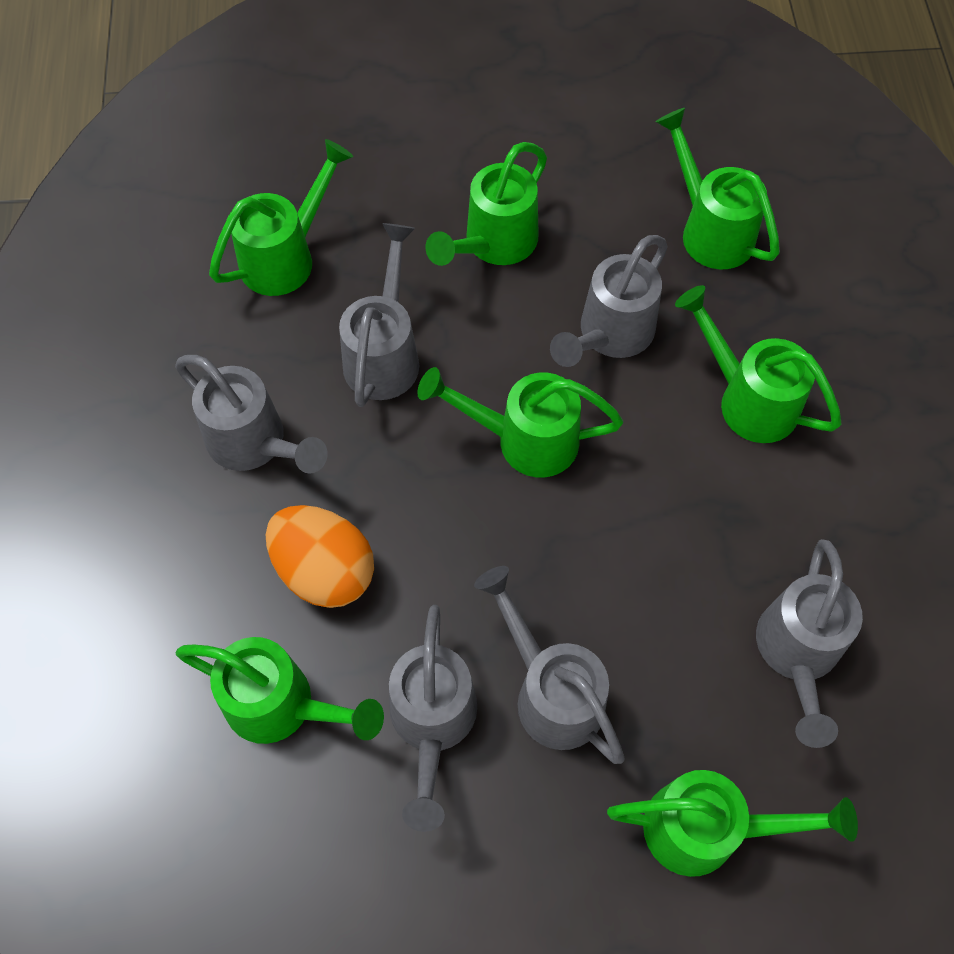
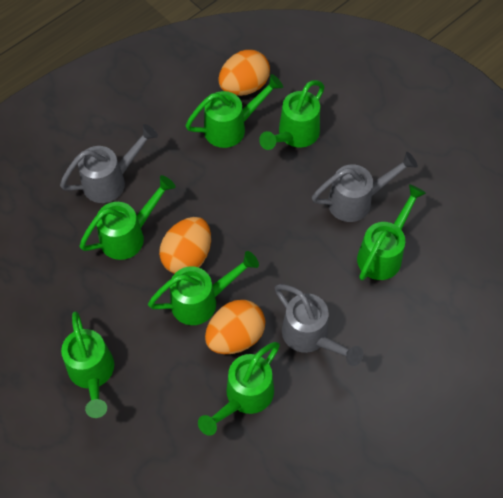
grey watering can: [175,355,328,474] [339,223,419,407] [389,605,477,832] [474,566,625,764] [550,235,668,367] [756,539,863,748] = 6 -> [60,124,158,203] [275,284,363,366] [312,152,418,222] = 3
orange egg: [266,505,374,608] = 1 -> [159,217,211,274] [205,300,265,354] [218,50,270,96] = 3

